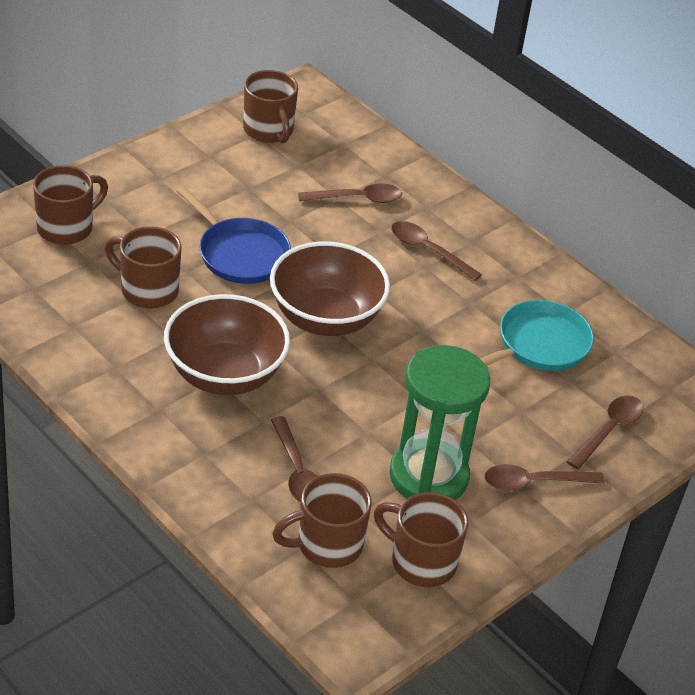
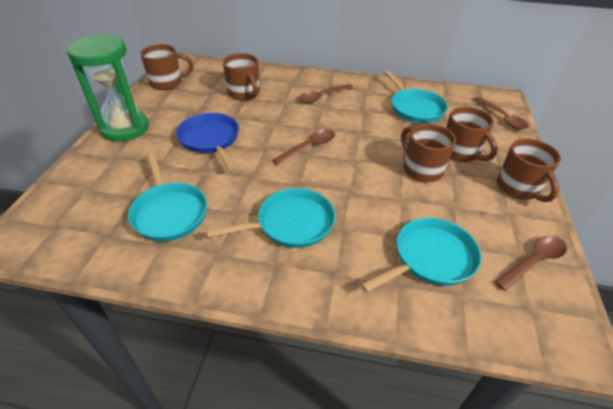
brown bowl: [164,294,290,395] [270,241,390,336] = 2 -> none = 0
brown spoon: [271,416,318,503] [298,183,402,203] [391,221,482,281] [485,464,605,491] [566,396,644,470] = 5 -> [273,129,335,165] [299,84,354,103] [474,97,528,130] [494,235,567,291] = 4
turquoise pan: [480,300,594,371] = 1 -> [128,153,207,241] [206,188,335,248] [361,218,482,293] [384,70,448,123] = 4

